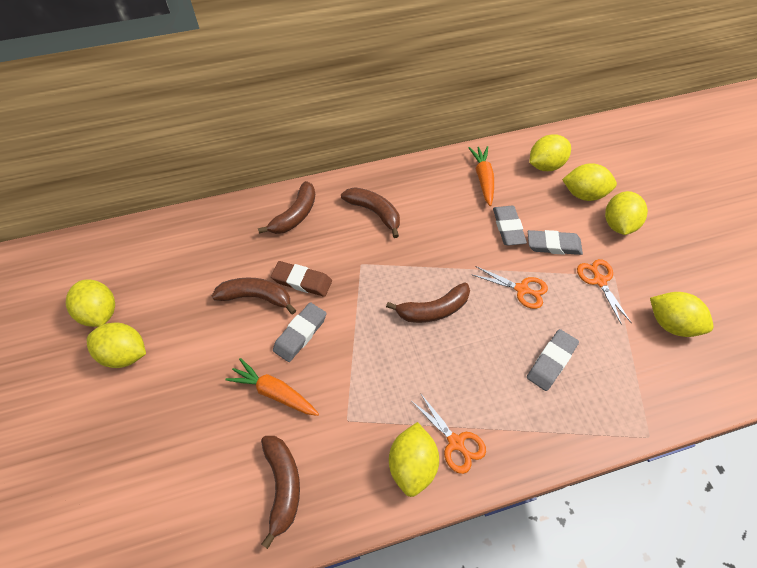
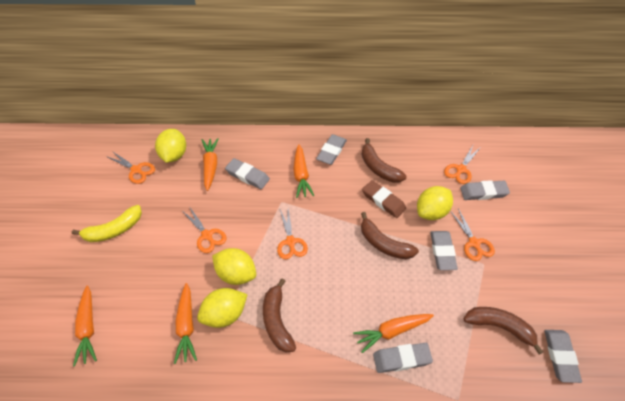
brown banana: [212,277,296,314] [258,181,315,234] [261,436,300,549] [341,187,400,238] [386,282,470,323] = 5 -> [263,279,296,352] [361,212,419,259] [362,138,407,183] [464,307,543,355] = 4
grey eraser: [273,302,327,362] [493,206,527,246] [527,329,579,391] [528,230,583,255] = 4 -> [225,158,270,189] [316,134,347,165] [373,343,433,373] [430,231,458,270] [460,180,510,200] [544,330,582,383] = 6
orange carrot: [225,358,319,416] [469,146,494,206] = 2 -> [73,286,97,366] [174,283,197,364] [202,138,219,191] [293,144,314,198] [353,314,434,353] = 5
orange scissors: [412,393,486,474] [473,266,548,309] [577,259,631,325] = 3 -> [106,151,155,184] [182,206,227,253] [277,209,308,259] [444,146,480,184] [450,209,495,261] = 5
yellow banana: none = 0 -> [72,205,142,242] = 1
yellow lemon: [66,280,115,327] [87,322,146,368] [389,422,439,497] [530,134,571,171] [562,163,617,201] [605,191,648,235] [650,292,714,337] = 7 -> [155,129,186,163] [197,288,248,328] [212,248,256,285] [417,186,453,220] = 4

